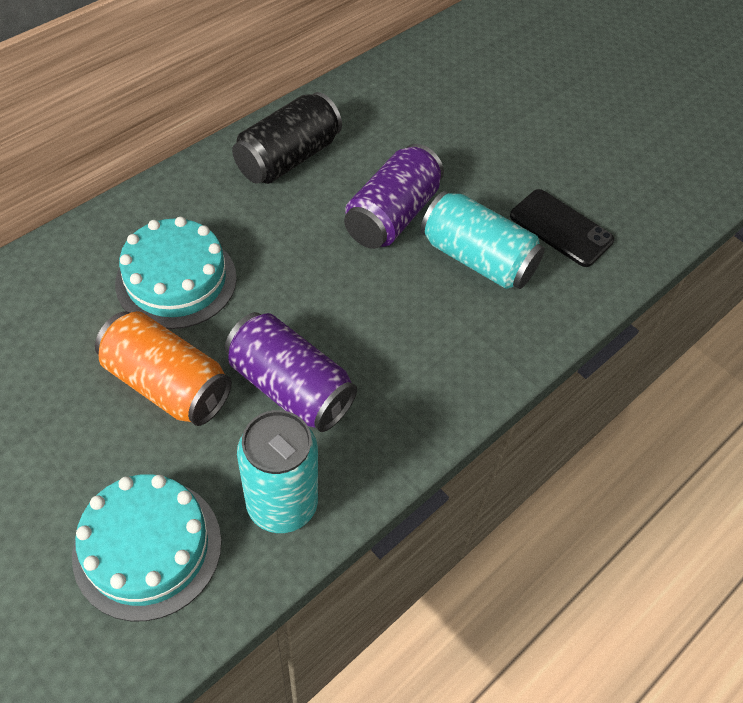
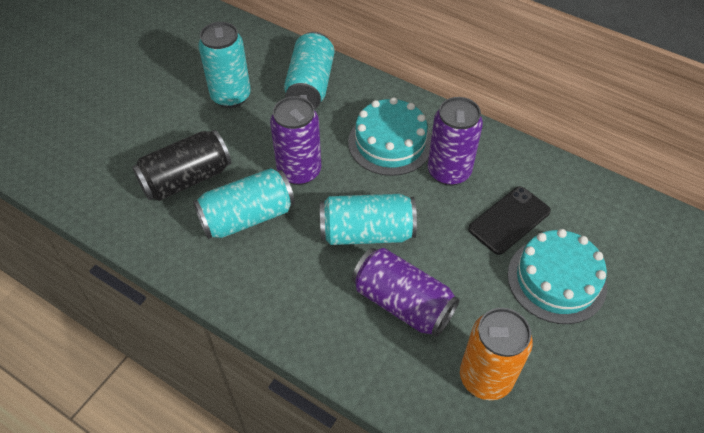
purple can: [225,312,357,432] [344,144,444,249] = 2 -> [270,96,321,185] [352,248,460,337] [428,97,483,186] = 3
turquoise can: [237,410,318,533] [421,191,545,289] = 2 -> [193,168,295,239] [198,22,251,108] [284,32,334,109] [320,194,417,245] = 4

